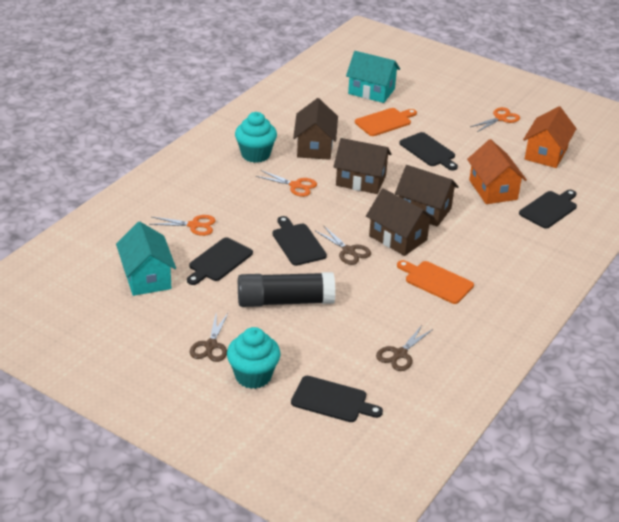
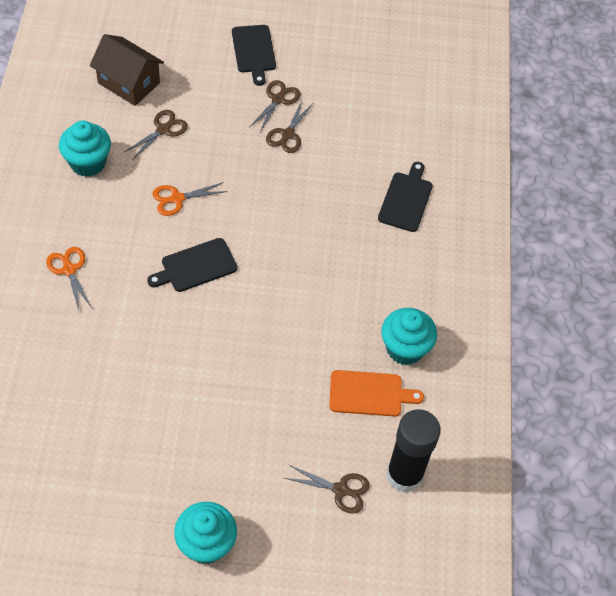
black cutting board: [187,237,253,285] [273,216,327,266] [291,376,383,422] [399,132,458,170] [519,190,577,229] = 5 -> [147,238,238,292] [232,25,276,86] [378,162,433,232] = 3
brown house: [293,98,338,160] [333,138,391,194] [366,188,435,256] [395,165,459,227] = 4 -> [89,34,164,106] = 1
brown scissors: [190,313,228,362] [316,226,371,265] [376,325,433,371] = 3 -> [123,110,188,160] [250,80,300,132] [266,99,313,153] [284,465,370,514] = 4
orange cutting board: [355,108,417,136] [397,260,474,304] = 2 -> [329,370,424,417] = 1
orange house: [467,139,527,204] [523,106,577,168] = 2 -> none = 0
orange scissors: [149,215,216,236] [256,170,317,197] [470,107,520,132] = 3 -> [46,247,92,310] [152,182,228,216] = 2
turquoise cupcake: [227,327,281,389] [235,112,277,163] = 2 -> [59,120,111,177] [174,502,237,564] [381,308,437,365] = 3
turquoise house: [116,222,176,296] [346,51,400,103] = 2 -> none = 0

